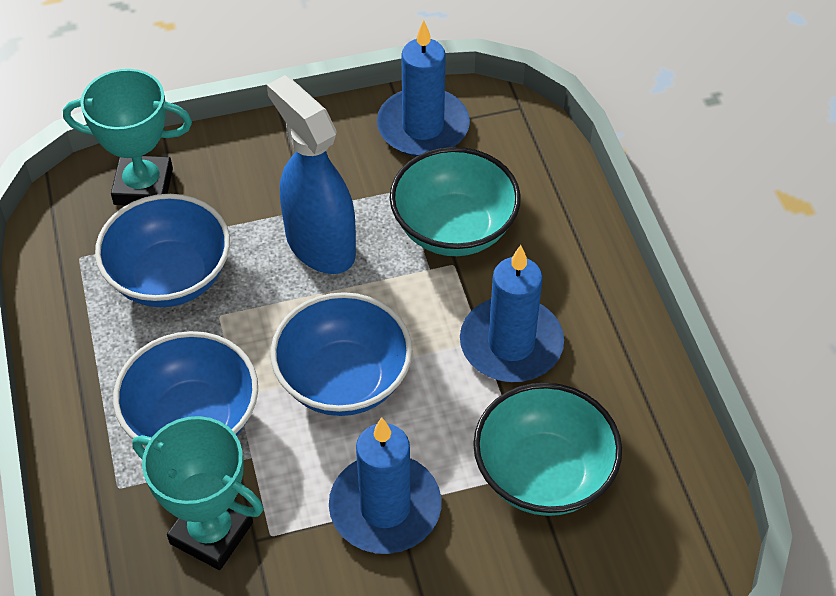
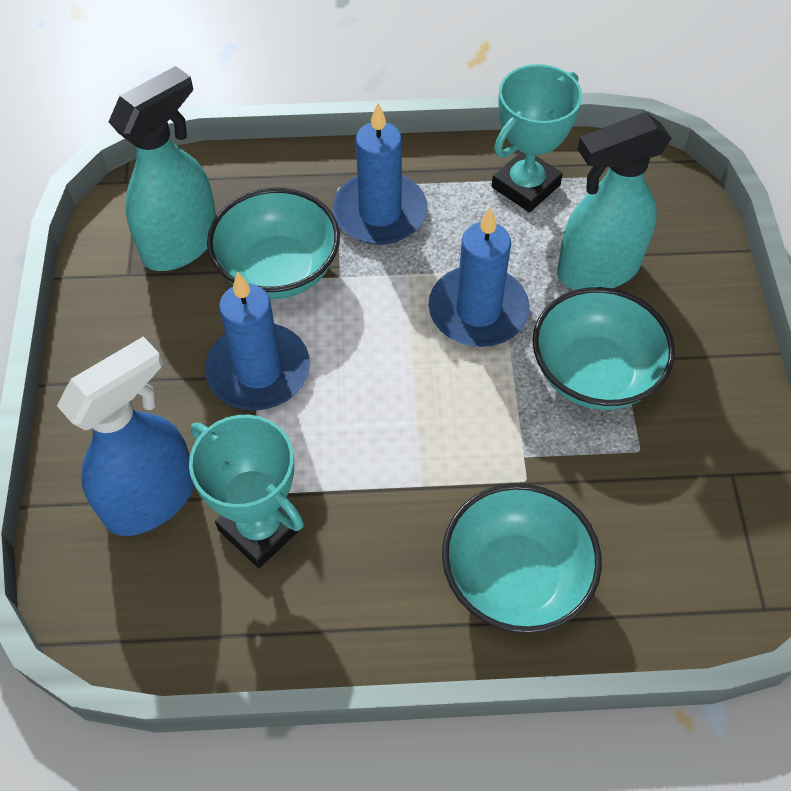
blue bowl: [95,194,230,307] [113,331,258,448] [270,292,412,416] = 3 -> none = 0
turquoise bowl: [390,147,521,256] [473,383,622,516] = 2 -> [207,188,340,299] [442,483,602,633] [532,287,675,410] = 3
turquoise spray bottle: none = 0 -> [109,66,216,271] [557,112,672,290] = 2

